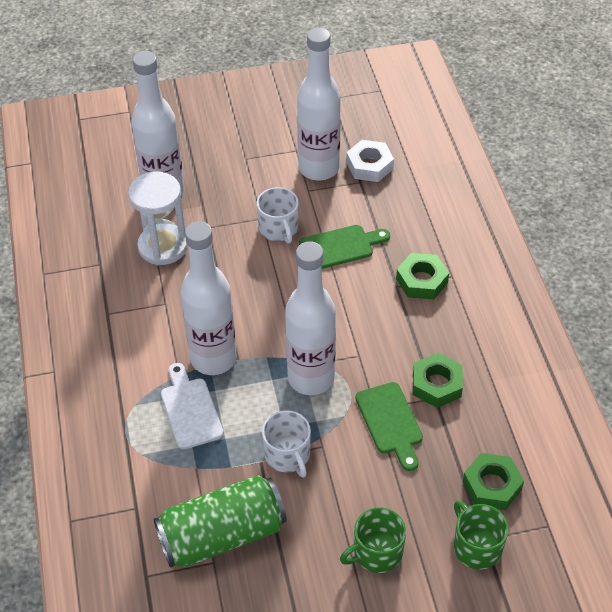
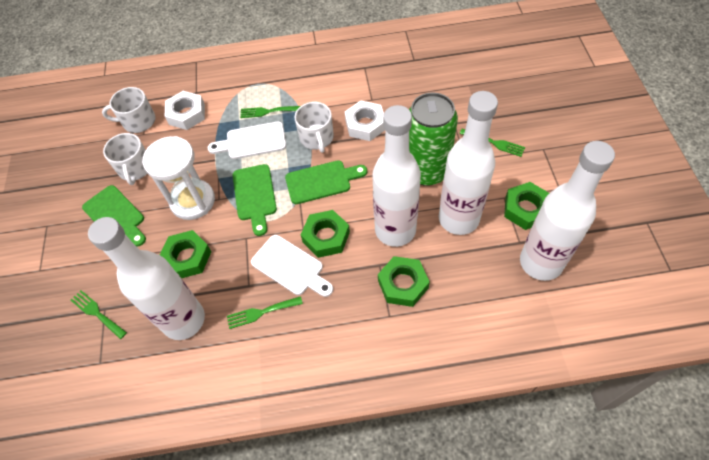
green cutting board: [299,225,390,269] [356,382,423,471] = 2 -> [82,185,146,247] [233,164,277,236] [285,160,367,204] = 3
green fork: none = 0 -> [70,290,127,339] [227,296,303,329] [240,106,300,118] [460,129,525,157] = 4
green mug: [340,507,406,573] [454,500,509,570] = 2 -> none = 0
green nut: [396,253,449,299] [413,353,463,408] [463,453,524,510] = 3 -> [160,230,212,278] [301,210,350,258] [378,256,430,307] [504,182,549,230] = 4
white cutting board: [161,363,223,449] = 1 -> [208,122,286,159] [251,235,333,297] = 2
white mug: [257,187,298,243] [262,410,311,478] = 2 -> [102,87,155,133] [103,133,148,185] [294,102,334,153] = 3
white nut: [346,140,394,182] = 1 -> [165,91,205,130] [345,101,385,141] = 2

